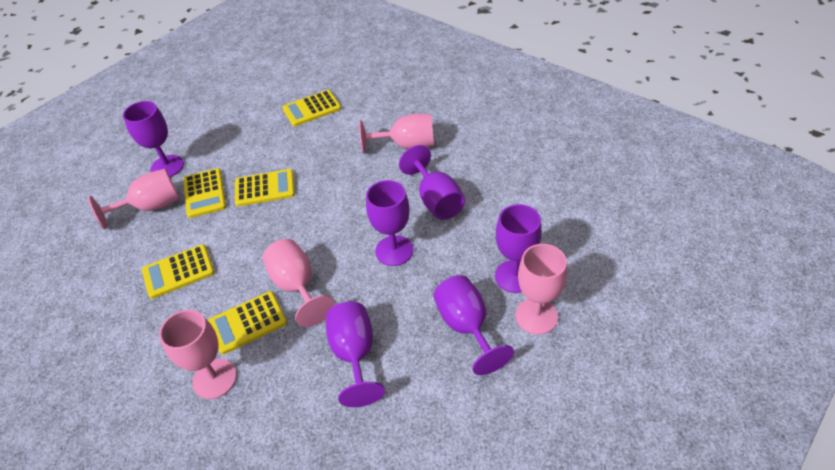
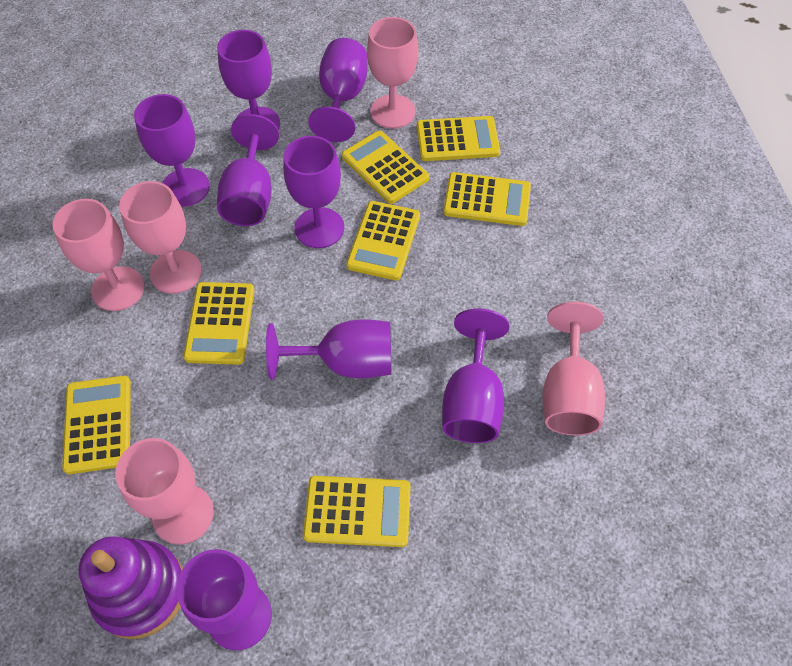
purple goblet: [123,101,184,177] [326,302,385,407] [366,180,413,266] [399,145,465,220] [433,275,514,375] [495,204,542,293] = 6 -> [134,94,210,207] [177,549,272,651] [217,30,280,130] [217,114,279,226] [266,319,391,380] [283,136,344,248] [308,38,368,142] [442,309,510,443] = 8
purple stacking toy: none = 0 -> [79,536,183,639] = 1
yellow calculator: [142,244,215,299] [183,168,226,218] [208,291,287,355] [235,169,295,207] [282,90,341,126] = 5 -> [62,376,131,474] [183,282,254,365] [303,476,411,547] [342,131,429,204] [346,201,420,280] [417,116,500,161] [443,172,531,226] = 7

